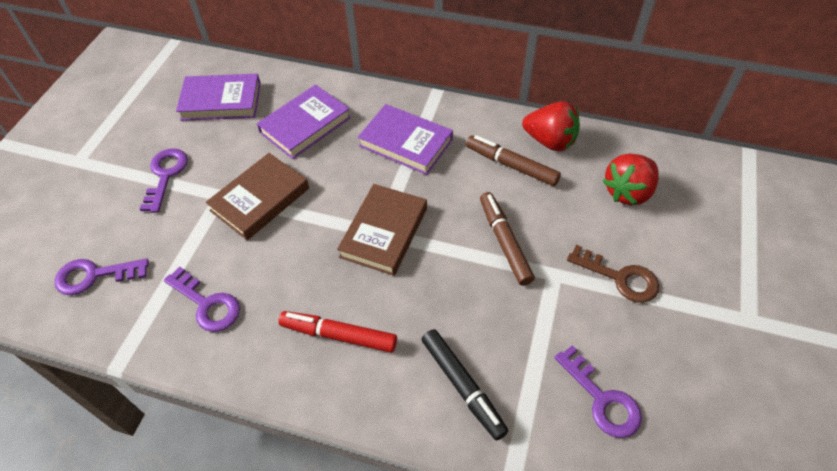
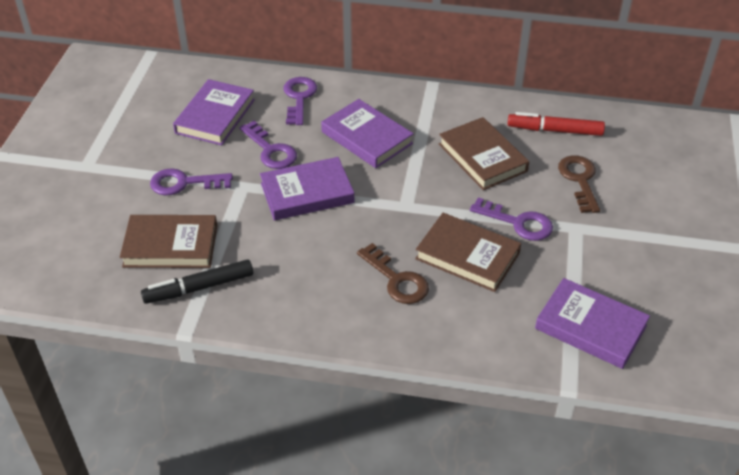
brown book: [205,153,309,240] [337,184,427,276] = 2 -> [120,215,217,268] [415,213,521,292] [439,117,529,190] = 3
brown key: [567,245,659,303] = 1 -> [357,243,429,304] [558,155,600,213] = 2
brown marker: [466,135,561,186] [480,192,535,286] = 2 -> none = 0
purple book: [176,74,261,121] [257,85,351,159] [358,104,453,175] = 3 -> [173,79,255,145] [260,157,354,221] [321,99,414,168] [535,278,650,369] = 4
red strawberry: [522,101,580,152] [603,154,659,205] = 2 -> none = 0

